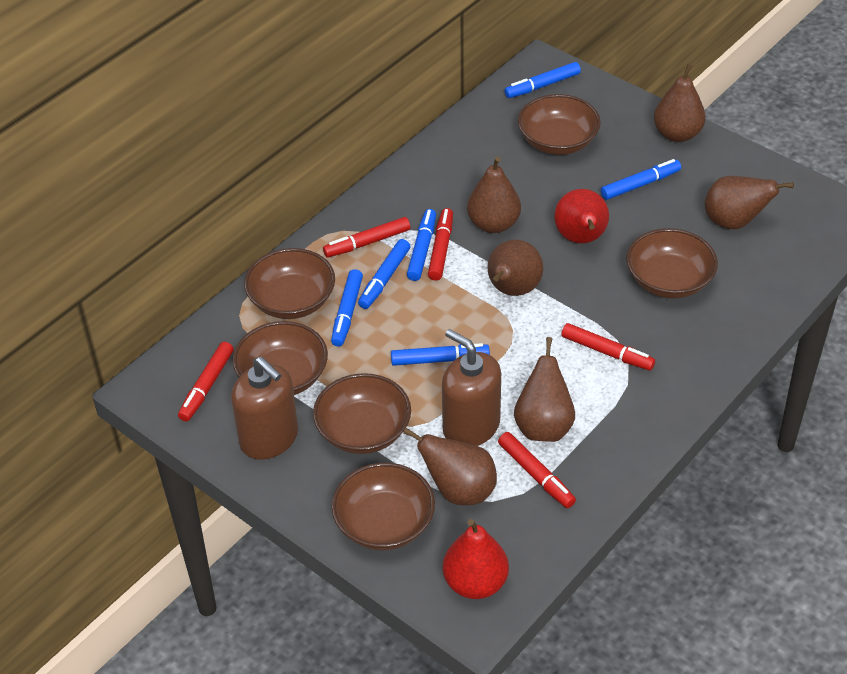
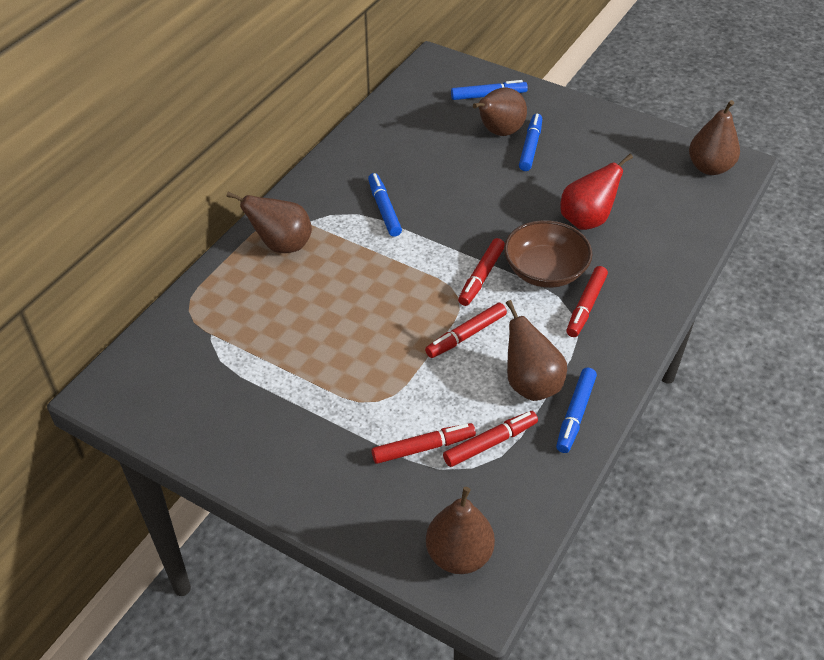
blue marker: [331,269,363,347] [358,239,410,309] [391,343,490,366] [407,209,436,281] [504,62,581,98] [601,159,681,200] = 6 -> [368,173,402,237] [451,80,528,100] [519,114,542,171] [556,367,597,453] = 4
brown bowl: [233,321,328,395] [244,248,335,319] [313,373,411,454] [332,463,435,550] [518,94,601,155] [626,228,718,299] = 6 -> [504,220,593,288] = 1
brown pear: [403,428,497,506] [467,157,521,233] [487,240,543,296] [514,337,575,442] [654,63,706,142] [705,176,794,229] = 6 -> [226,192,312,253] [426,487,495,574] [473,88,527,136] [506,300,567,401] [689,100,740,175] = 5
brown soap dispenser: [231,357,298,460] [442,329,501,446] = 2 -> none = 0
red pear: [443,519,509,599] [554,189,609,243] = 2 -> [560,154,633,230] = 1

